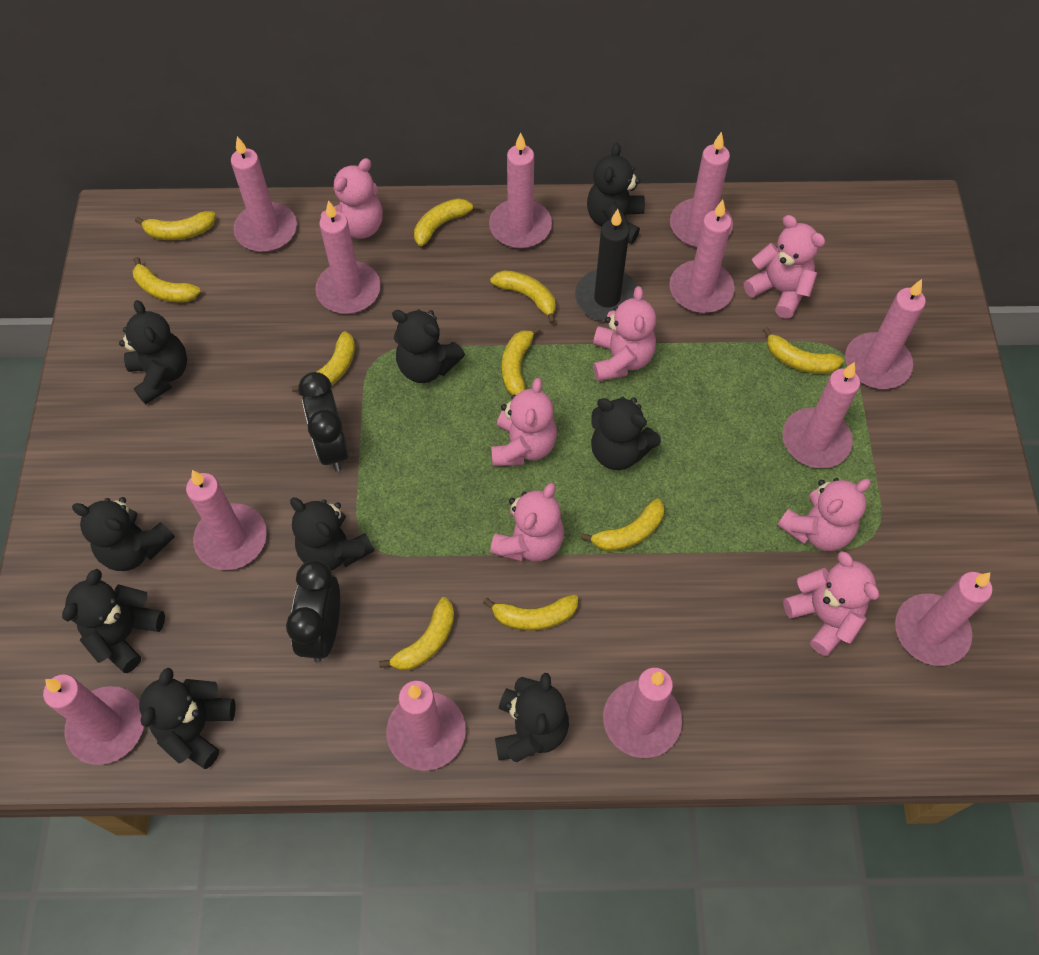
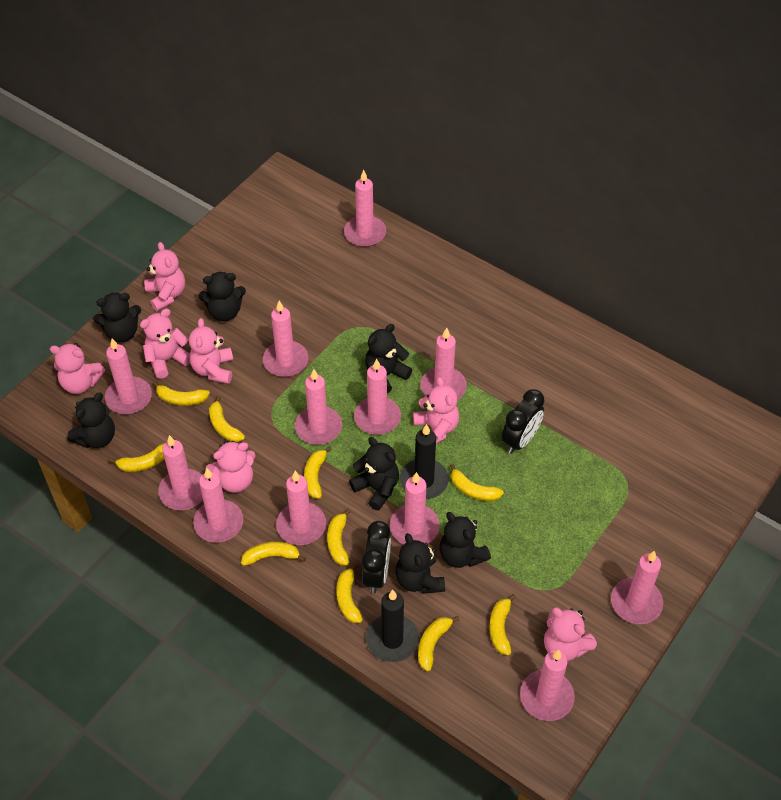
black candle: [575,209,638,321] = 1 -> [366,590,419,662] [400,424,449,499] = 2
black teddy bear: [62,569,165,673] [72,497,175,571] [119,300,187,405] [139,667,236,769] [290,498,374,570] [392,309,465,383] [495,673,569,762] [587,143,645,244] [591,397,661,470] = 9 -> [68,392,115,448] [93,292,141,342] [198,272,246,321] [349,437,399,510] [365,324,412,393] [395,533,445,594] [440,512,491,568] = 7

